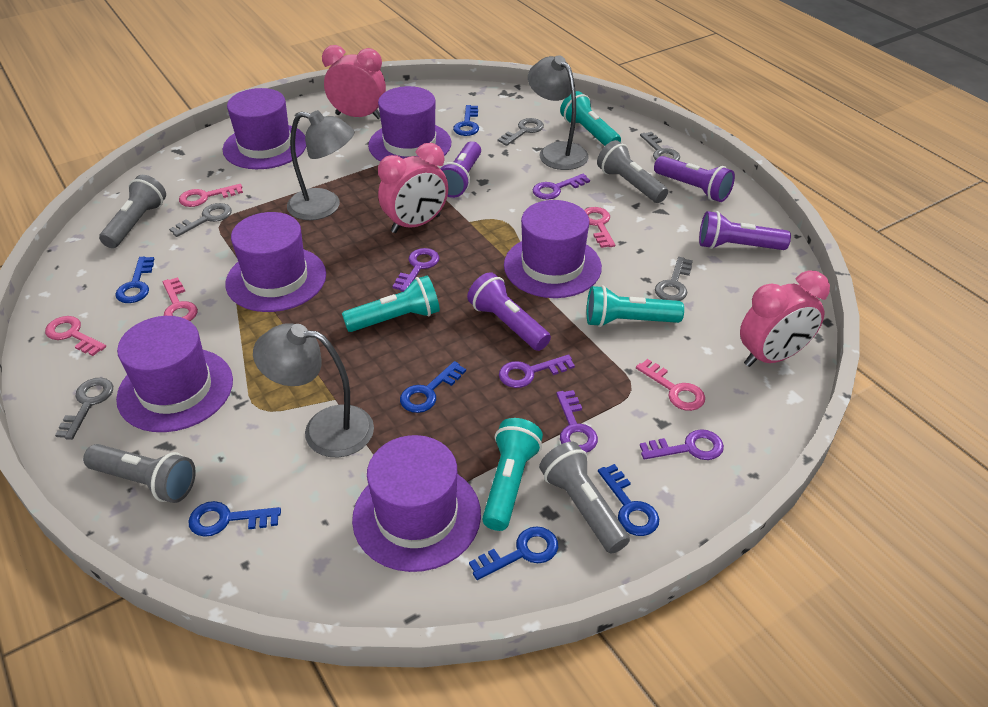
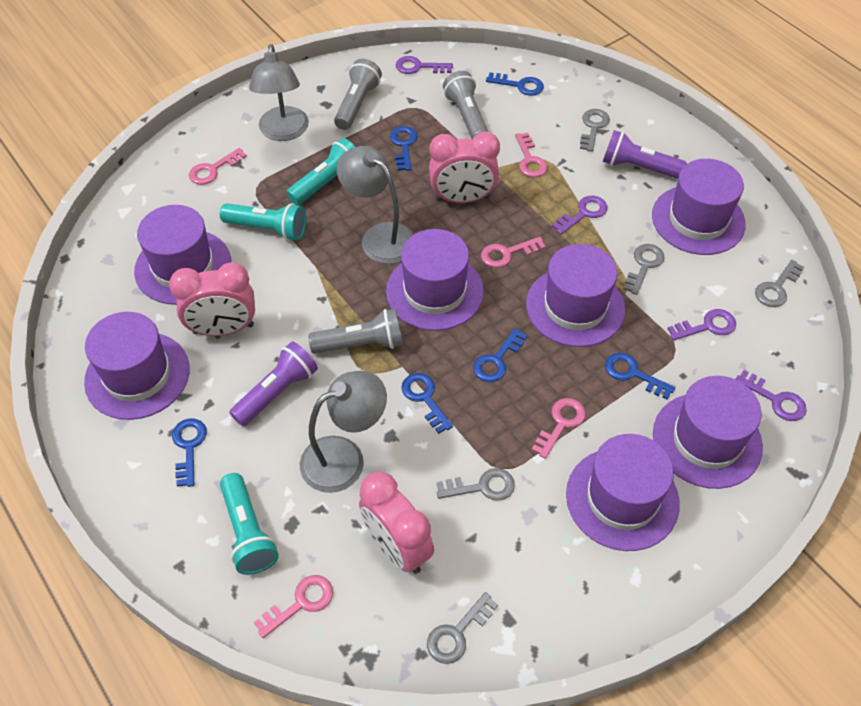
grey flashlight: [83,444,196,503] [99,175,166,248] [539,442,630,554] [597,140,668,203] = 4 -> [308,309,403,354] [334,59,382,130] [443,71,488,139] = 3
purple flashlight: [439,141,481,198] [467,272,551,351] [654,156,735,202] [699,211,791,250] = 4 -> [229,342,318,426] [603,130,687,179] = 2
purple hat: [116,316,233,432] [223,88,306,169] [225,212,326,312] [352,435,481,572] [368,86,451,162] [504,200,602,298] = 6 -> [84,312,190,420] [134,205,231,305] [386,229,484,331] [526,244,625,347] [566,434,680,551] [652,159,746,255] [653,376,763,489] = 7
purple key: [392,248,439,292] [499,355,575,388] [533,174,590,199] [556,390,598,453] [640,429,724,460] = 5 -> [396,56,453,74] [552,196,607,234] [667,309,736,341] [735,370,807,421] = 4
turquoise flashlight: [342,275,440,332] [482,418,543,531] [560,91,621,146] [587,285,684,327] = 4 -> [220,203,306,241] [220,473,279,575] [286,138,355,205] = 3

